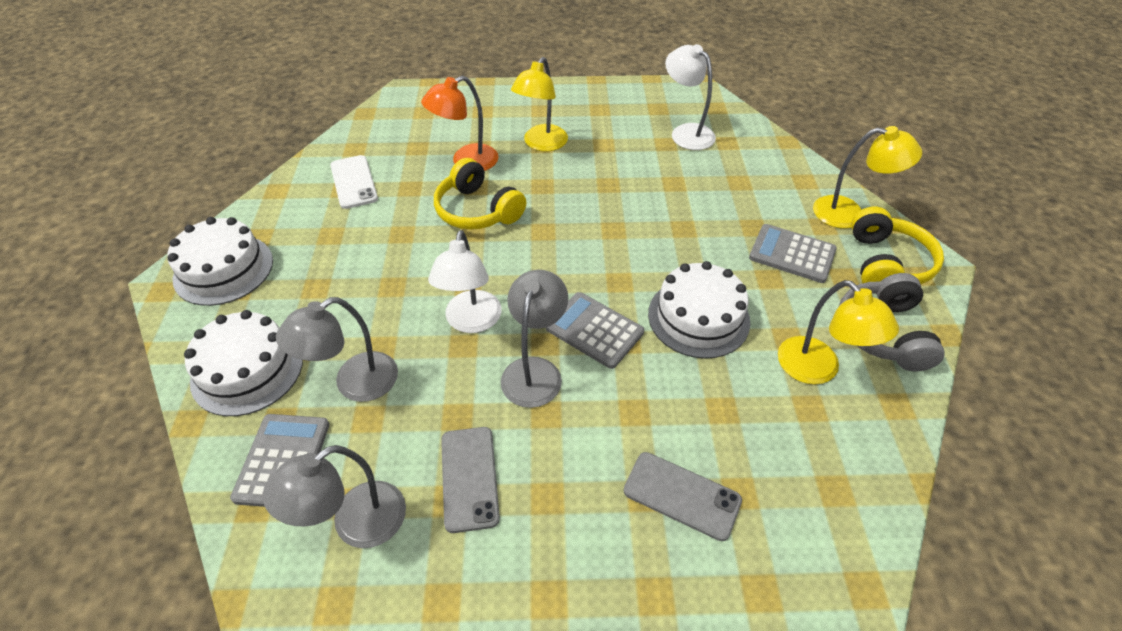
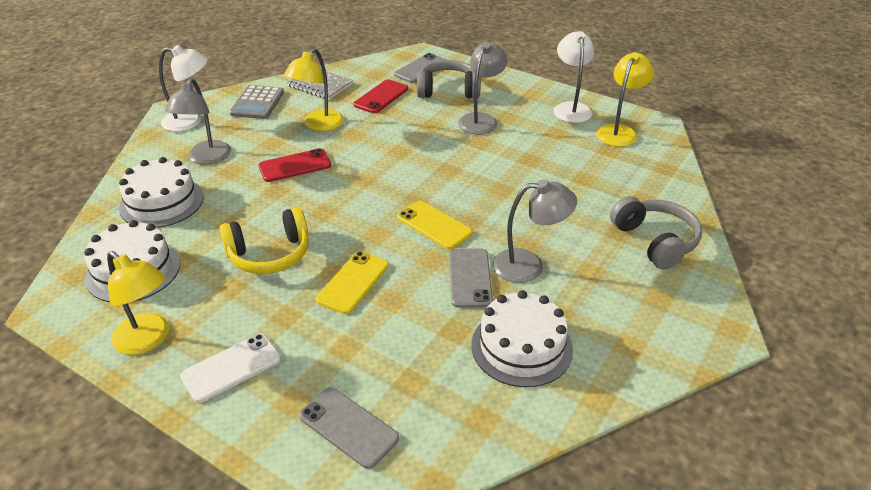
grey calculator: [230,414,330,507] [546,292,644,369] [749,224,837,283] = 3 -> [229,85,284,119] = 1
grey headphones: [839,273,945,371] = 1 -> [417,60,481,98] [610,196,702,270] = 2
grey notebook: none = 0 -> [287,71,353,100] = 1
grey phone: [441,427,500,533] [624,452,742,541] = 2 -> [299,387,399,469] [394,53,446,83] [449,248,493,308] = 3
orange lamp: [421,76,499,171] = 1 -> none = 0
red phone: none = 0 -> [258,148,331,182] [353,79,408,113] = 2
yellow headphones: [434,158,526,230] [851,207,944,284] = 2 -> [219,207,309,274] = 1
yellow phone: none = 0 -> [316,251,389,314] [397,201,473,250] = 2

